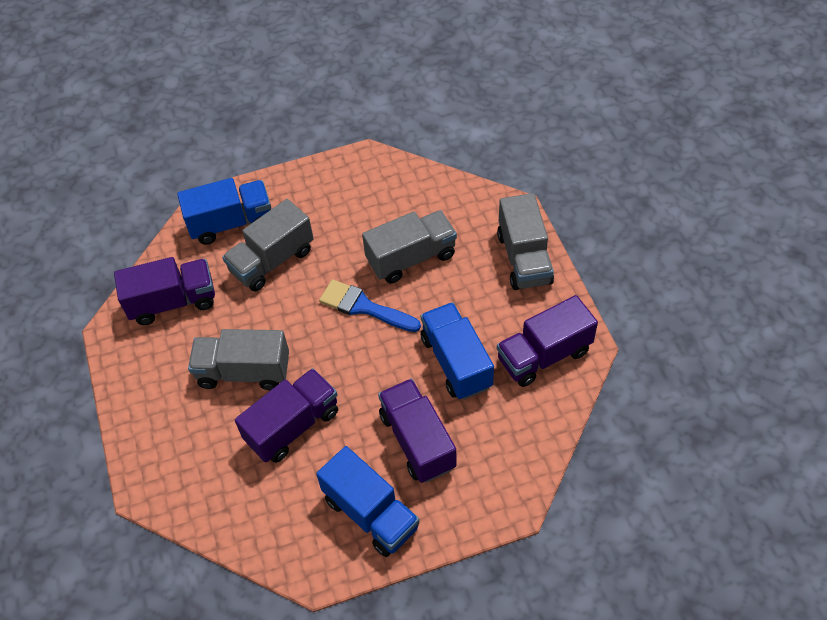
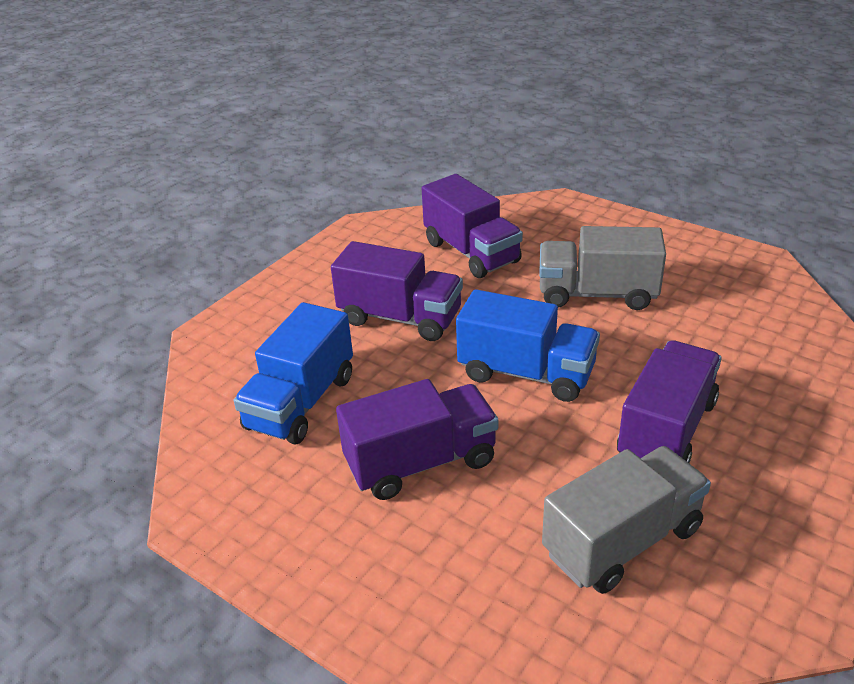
blue brush: [319,279,421,332] = 1 -> none = 0
blue truck: [177,178,271,245] [316,446,419,557] [420,302,494,400] = 3 -> [234,302,353,445] [456,289,600,402] = 2
grey truck: [188,329,289,390] [222,199,314,292] [362,210,457,283] [497,193,554,290] = 4 -> [539,226,666,310] [542,446,711,594] = 2

